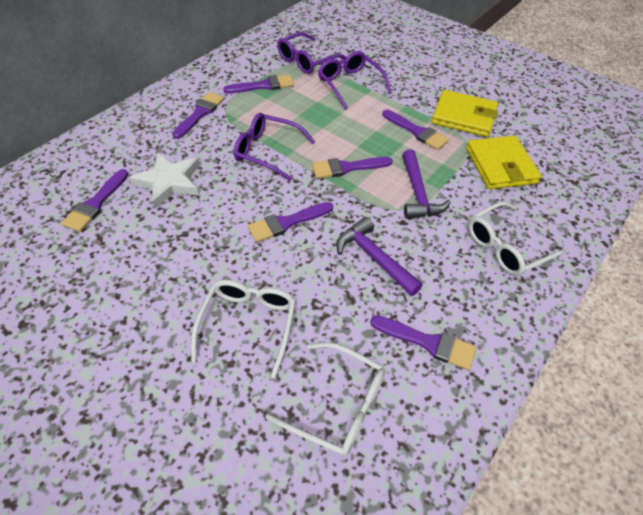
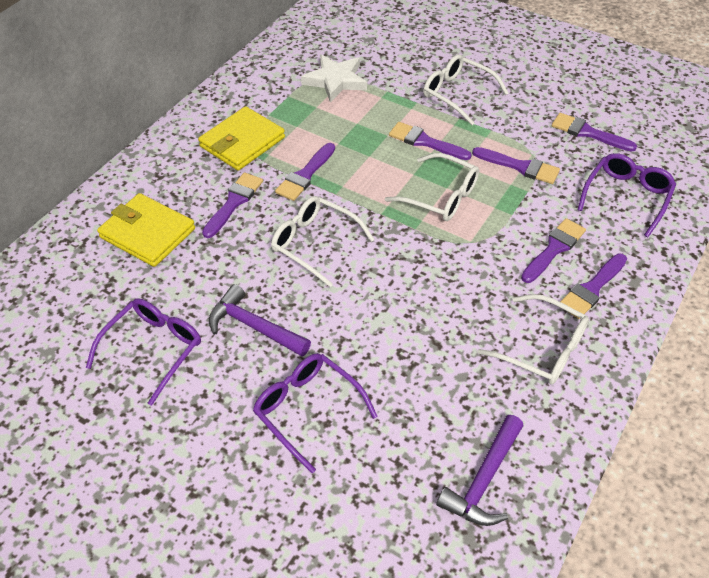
white glasses: [191,280,296,378] [266,342,385,457] [468,202,566,276] = 3 -> [271,196,375,287] [385,153,479,221] [423,54,509,125] [477,294,589,385] = 4

